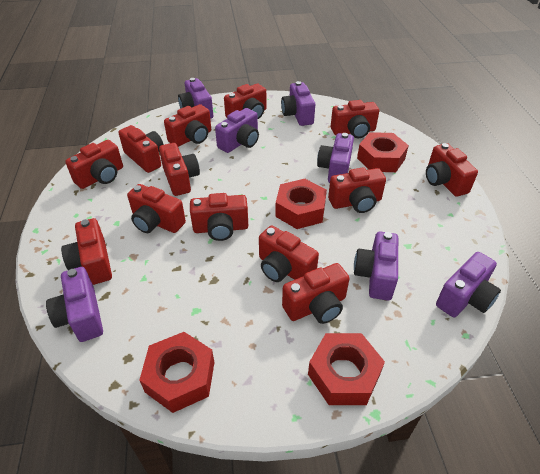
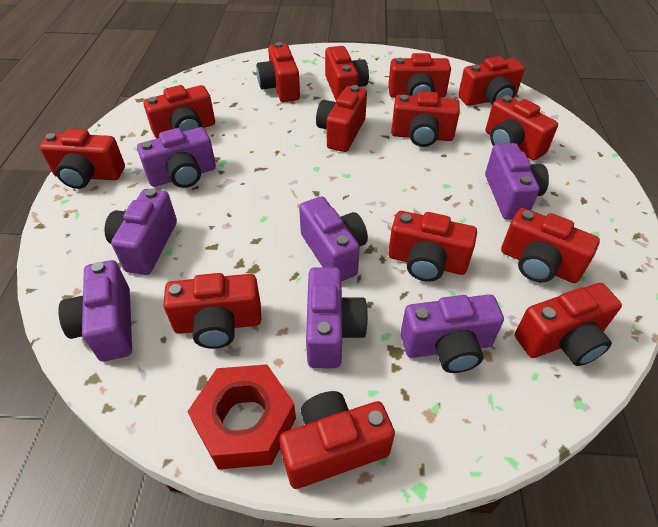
red camera: [61,218,112,285] [65,140,123,189] [118,125,164,173] [127,184,186,233] [159,143,200,196] [164,104,211,147] [190,193,248,241] [224,84,266,119] [259,225,319,282] [282,263,350,324] [328,167,386,213] [331,100,379,138] [426,143,478,197] = 13 -> [40,129,125,189] [143,85,215,139] [163,273,261,349] [257,42,300,102] [279,391,395,489] [316,85,367,152] [325,46,369,102] [388,53,451,98] [388,211,477,282] [391,91,460,147] [458,56,525,106] [486,95,558,160] [501,208,600,283] [515,283,622,366] = 14
red nut: [140,332,214,413] [275,179,327,229] [308,333,385,405] [357,132,409,172] = 4 -> [187,364,296,470] = 1

